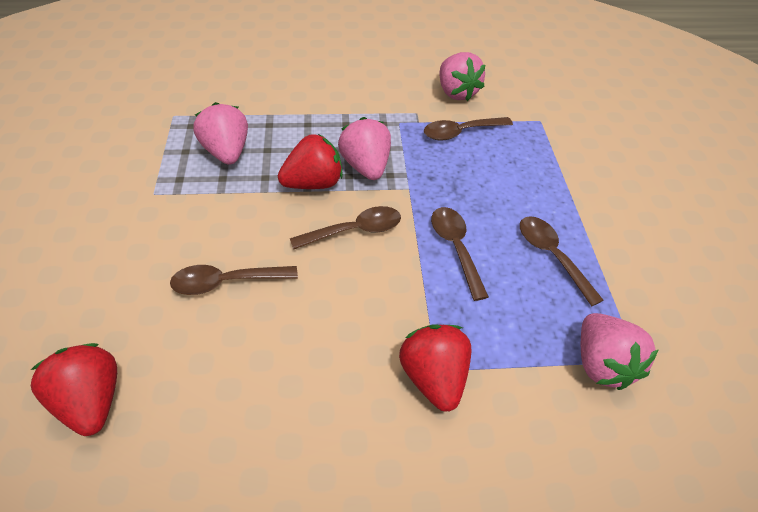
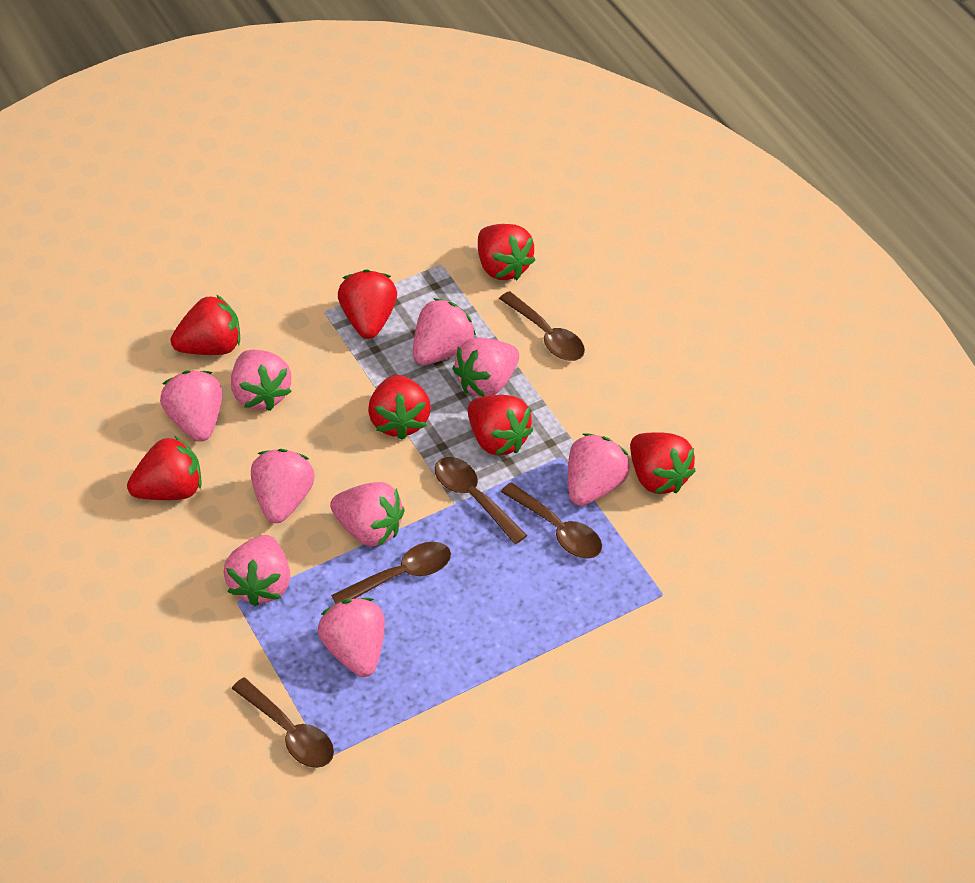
pink strawberry: [193,102,248,165] [338,117,391,180] [439,52,485,101] [581,313,658,390] = 4 -> [160,370,222,442] [224,535,290,606] [231,350,292,411] [251,449,315,523] [318,598,385,677] [330,482,405,546] [413,298,476,365] [452,338,519,397] [568,433,630,506] = 9
red strawberry: [31,343,117,436] [278,134,343,189] [399,324,471,412] = 3 -> [127,436,201,500] [171,295,240,355] [338,269,397,339] [368,375,431,440] [468,395,534,456] [478,224,535,280] [630,432,696,494] = 7

